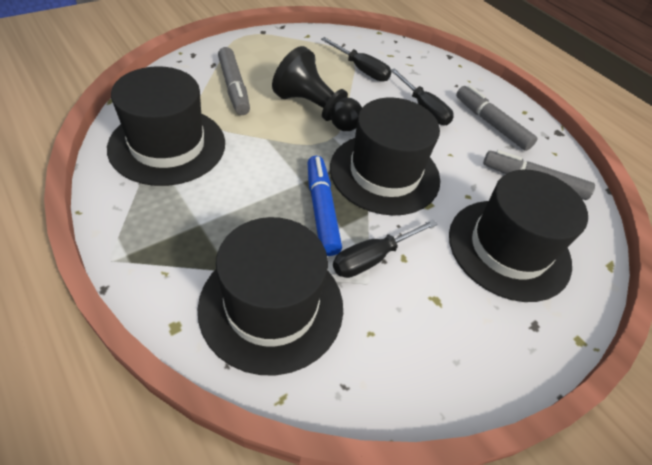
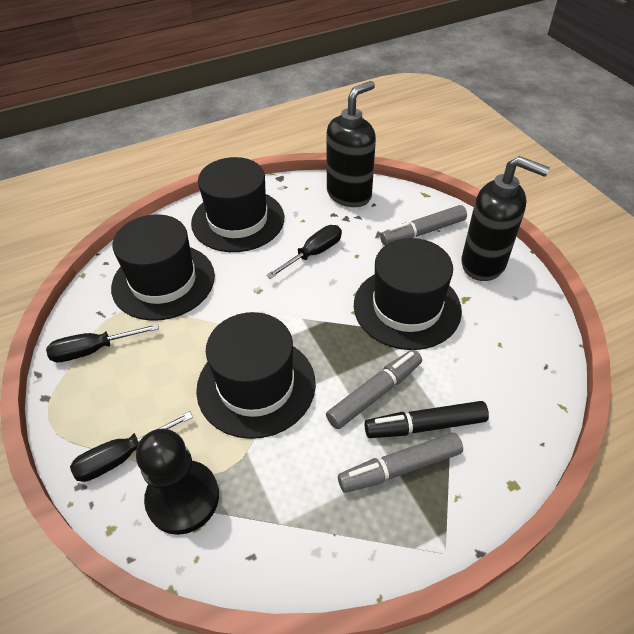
black marker: none = 0 -> [365,401,489,438] = 1
black soap dispenser: none = 0 -> [326,81,376,207] [461,156,550,281] = 2
blue marker: [307,156,342,256] = 1 -> none = 0

